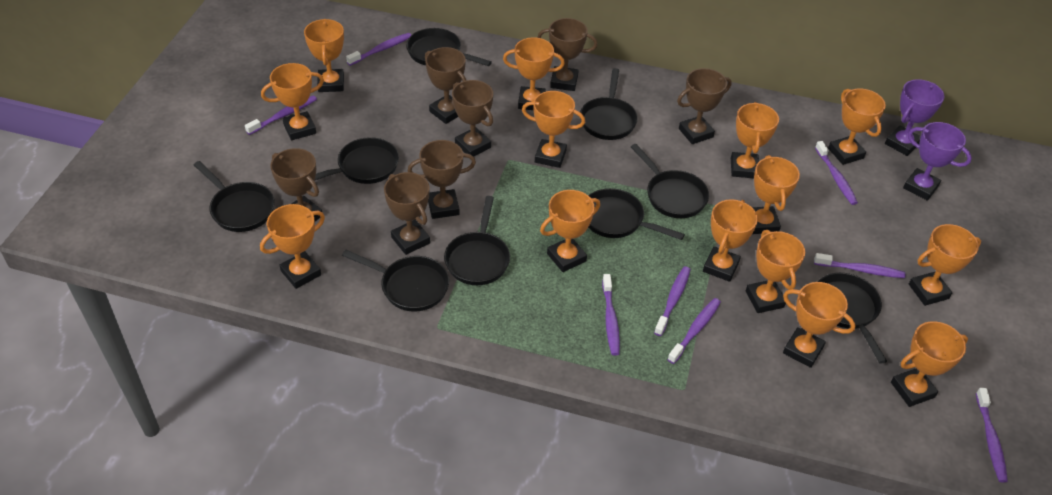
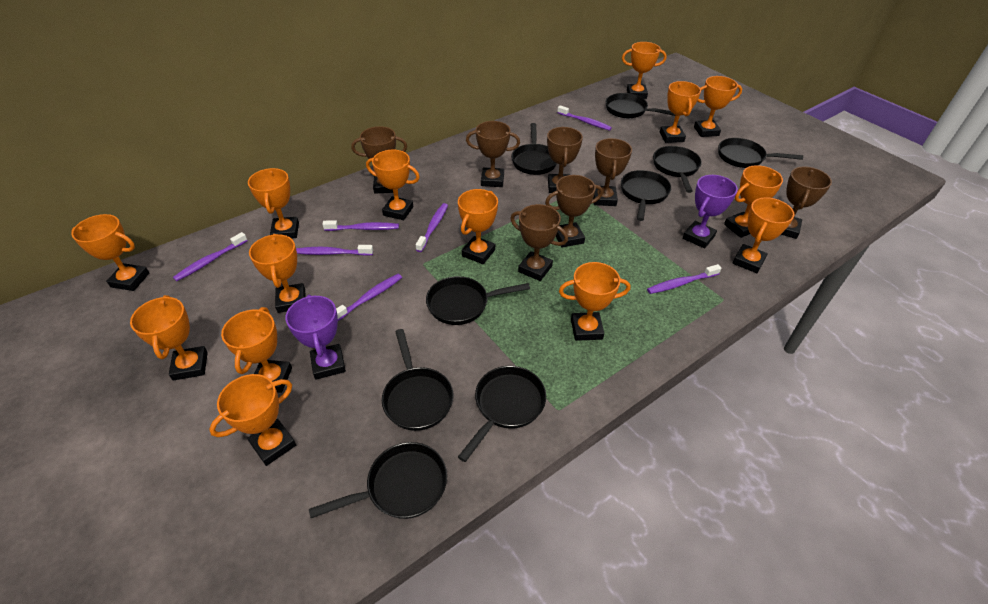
purple toothbrush: [245,95,317,135] [346,33,411,66] [602,274,620,356] [654,266,691,336] [667,298,721,364] [814,253,906,278] [815,141,858,205] [976,388,1008,483] = 8 -> [173,232,248,281] [296,245,373,256] [322,220,399,231] [336,274,402,321] [416,203,448,252] [557,105,612,131] [647,264,722,294] = 7

